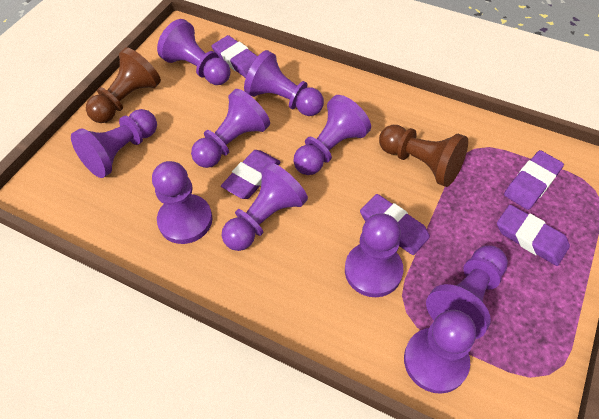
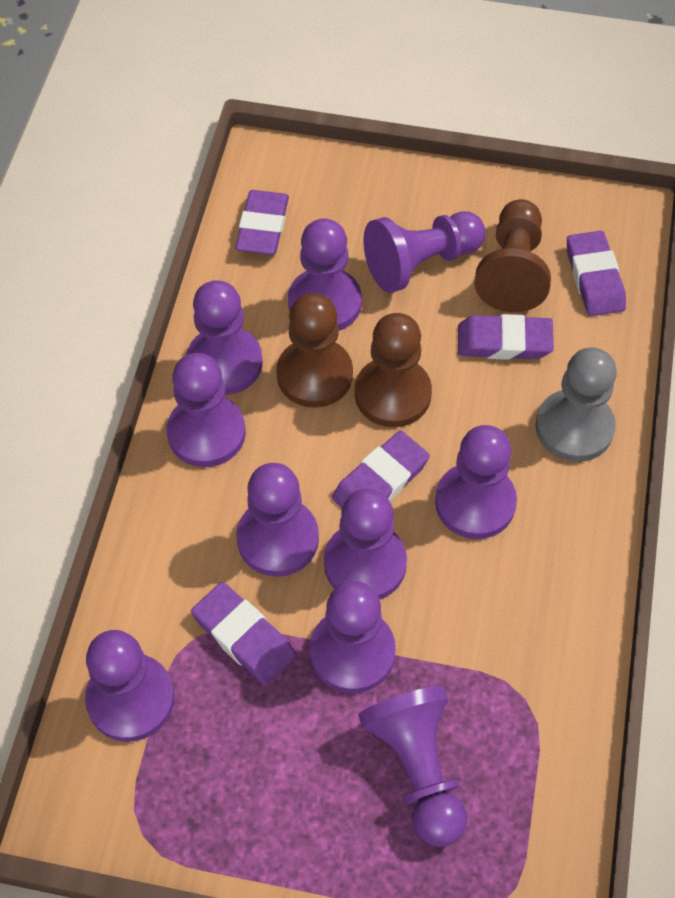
brown pawn: [86,47,161,123] [379,125,468,187] = 2 -> [276,293,353,408] [355,313,432,427] [474,199,551,312] = 3
grey pawn: none = 0 -> [535,347,617,462] = 1

